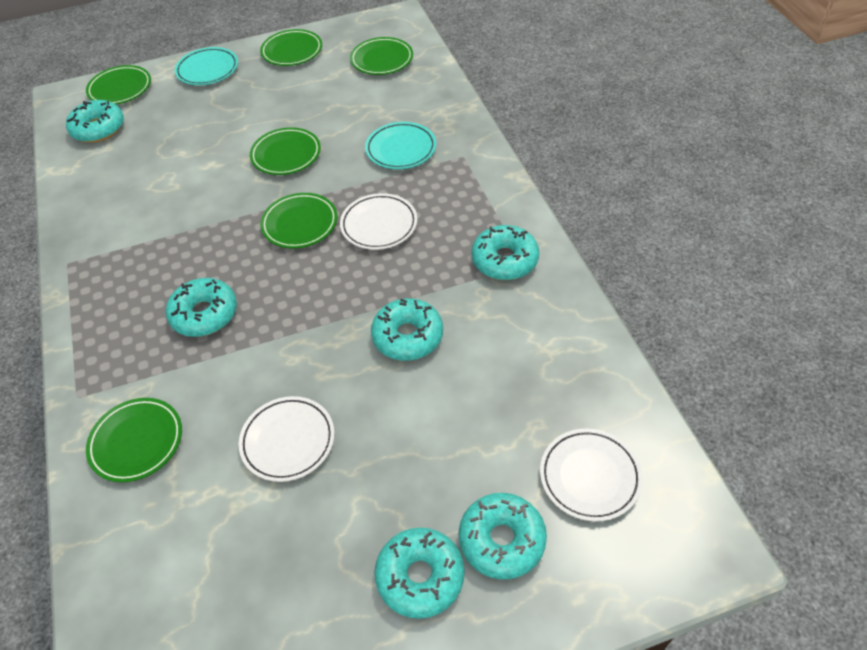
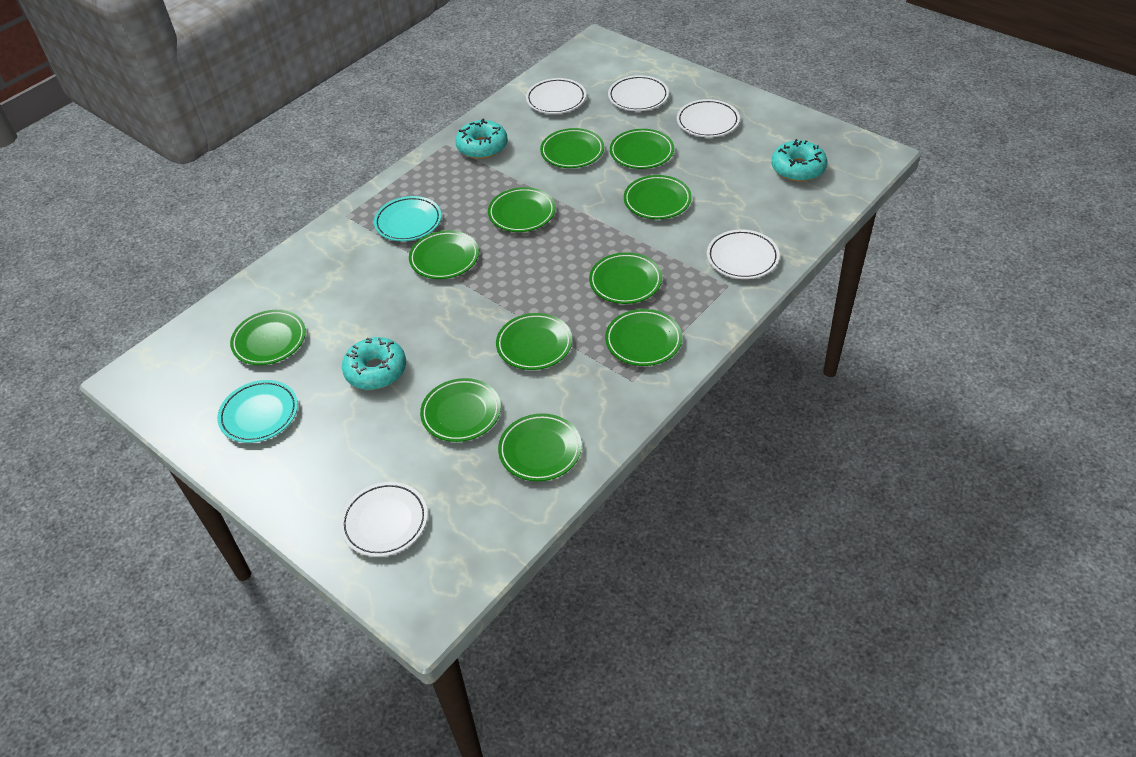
green plate: [86,65,151,104] [86,398,182,482] [250,127,321,175] [260,29,322,66] [260,193,337,249] [350,37,413,75] = 6 -> [230,310,306,365] [409,231,479,279] [420,378,501,442] [488,187,555,232] [496,313,572,370] [498,413,582,481] [540,128,604,168] [589,252,662,304] [605,309,682,366] [610,129,674,169] [624,175,692,219] = 11
turquoise donut: [66,100,124,143] [166,278,237,337] [371,298,443,361] [375,528,464,619] [459,493,547,580] [472,225,539,280] = 6 -> [342,337,406,390] [455,119,508,159] [771,139,827,182] = 3
white plate: [239,396,334,482] [340,193,417,250] [540,429,643,521] = 3 -> [340,482,428,557] [526,78,586,114] [608,75,669,111] [677,99,740,137] [707,229,780,279] = 5

